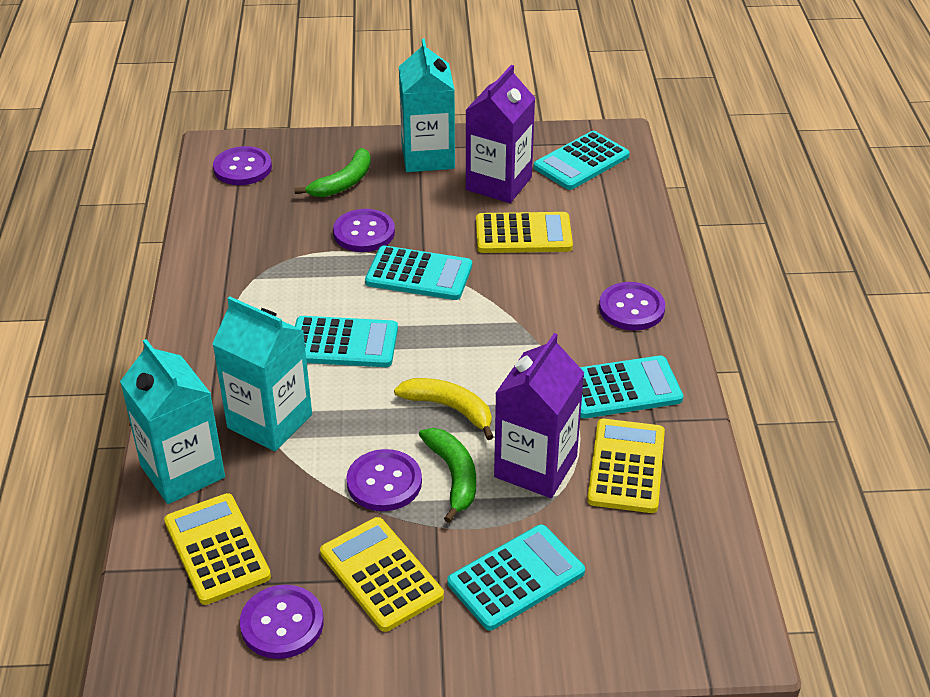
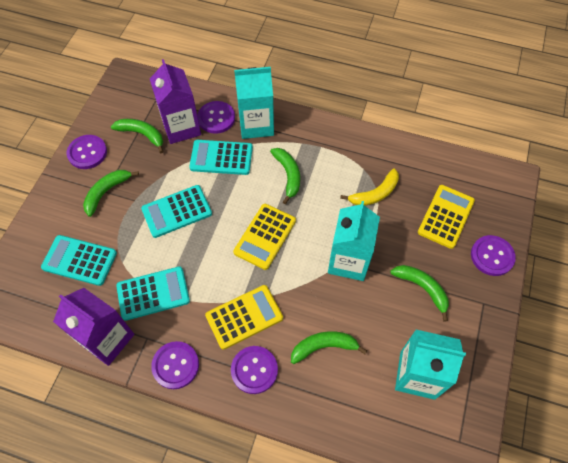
green banana: [294,148,371,197] [419,428,476,523] = 2 -> [83,170,139,217] [111,119,164,153] [270,148,300,204] [291,331,367,364] [390,265,449,322] = 5
turquoise calculator: [295,316,398,367] [365,246,472,300] [447,525,585,630] [533,131,630,190] [580,355,683,418] = 5 -> [41,235,117,286] [116,266,190,321] [141,185,212,238] [189,140,253,175] = 4
yellow calculator: [164,493,271,605] [320,517,444,632] [476,212,573,253] [587,419,665,513] = 4 -> [205,285,283,350] [233,204,296,270] [418,185,475,249] = 3

